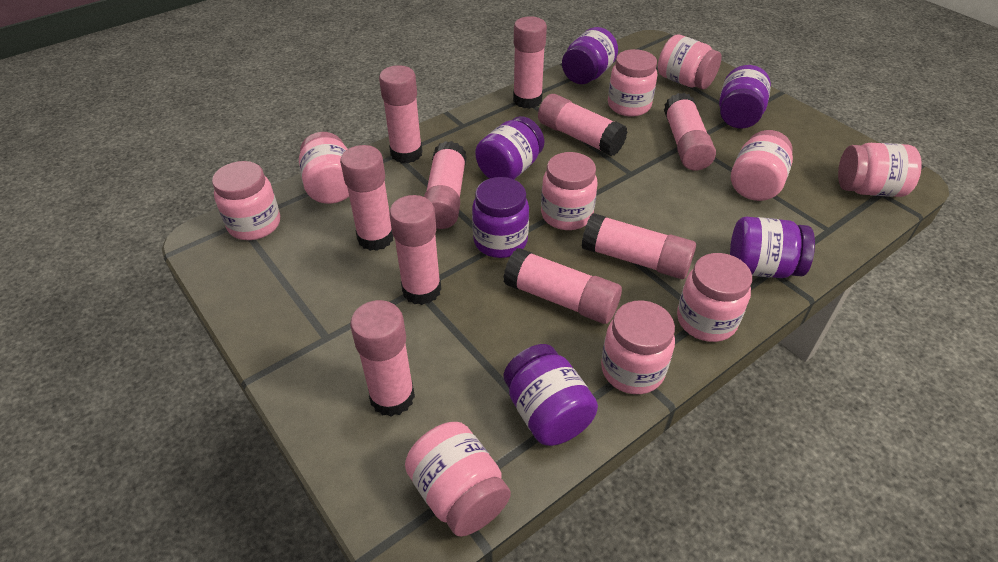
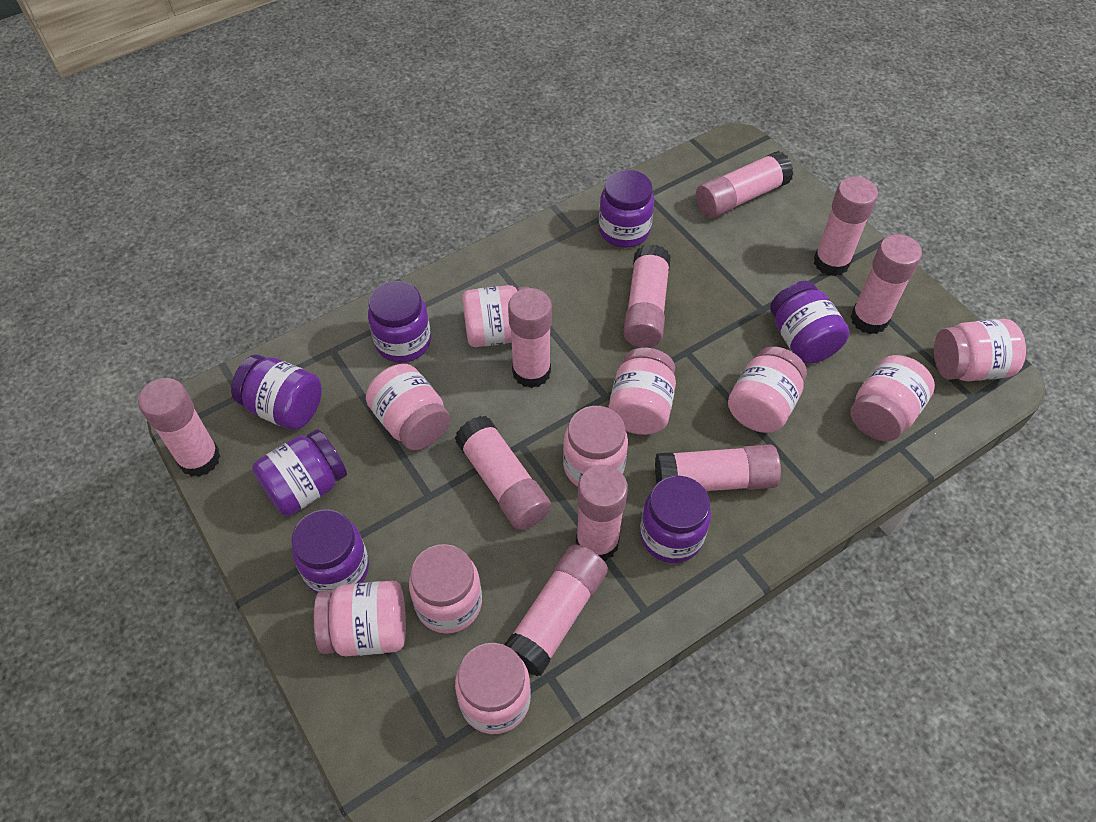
purple jar: [472,177,529,258] [475,116,544,179] [504,344,598,446] [562,27,618,84] [719,65,771,128] [730,217,815,278] = 6 -> [231,355,322,430] [252,429,347,517] [291,509,369,594] [368,281,431,363] [599,170,654,248] [640,476,711,563] [770,281,850,364] = 7

